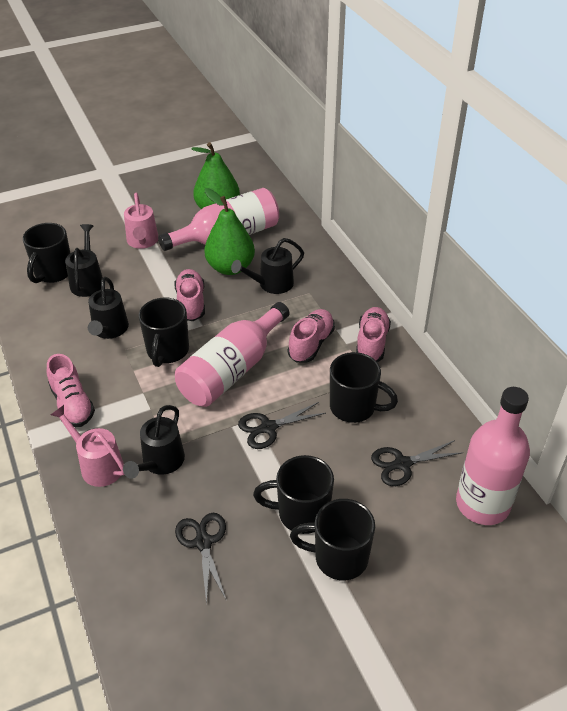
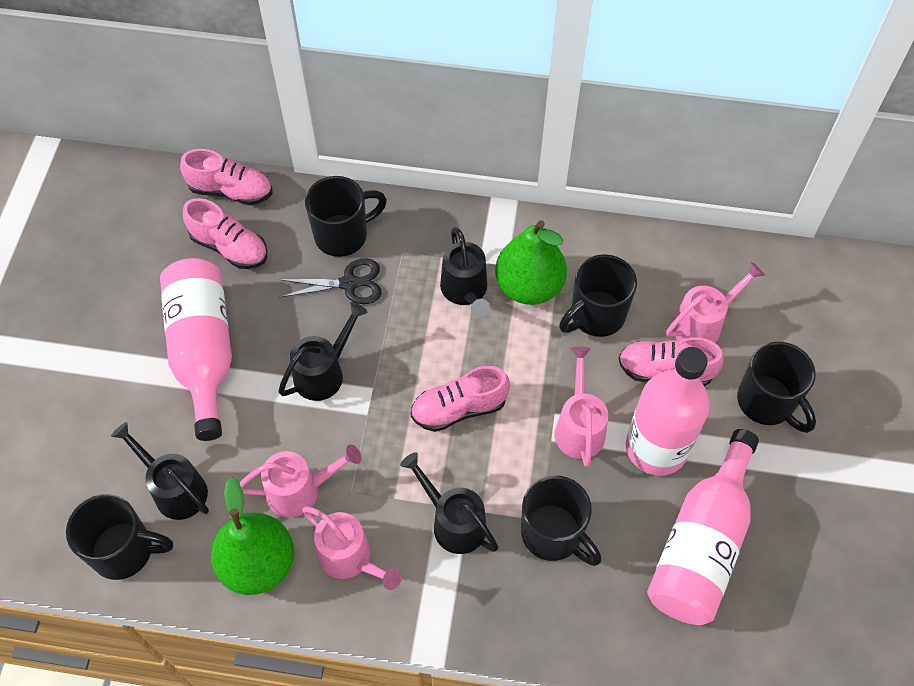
black scissors: [175,513,226,605] [238,402,326,449] [371,440,464,486] = 3 -> [279,258,382,304] = 1
pink watering can: [51,405,124,487] [124,192,158,249] = 2 -> [239,444,361,517] [302,506,402,590] [555,347,608,467] [666,262,765,343] = 4

